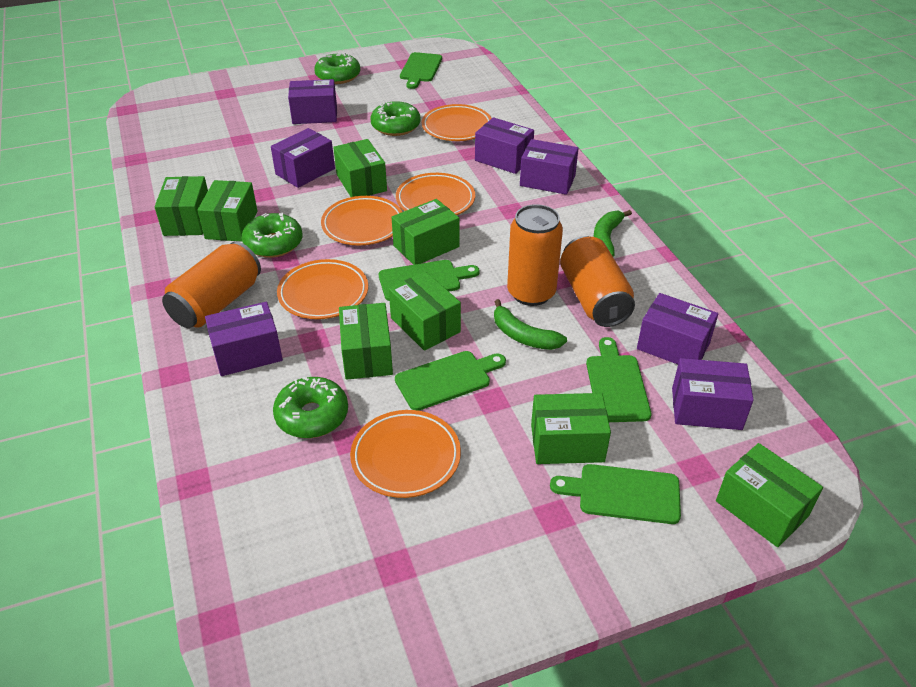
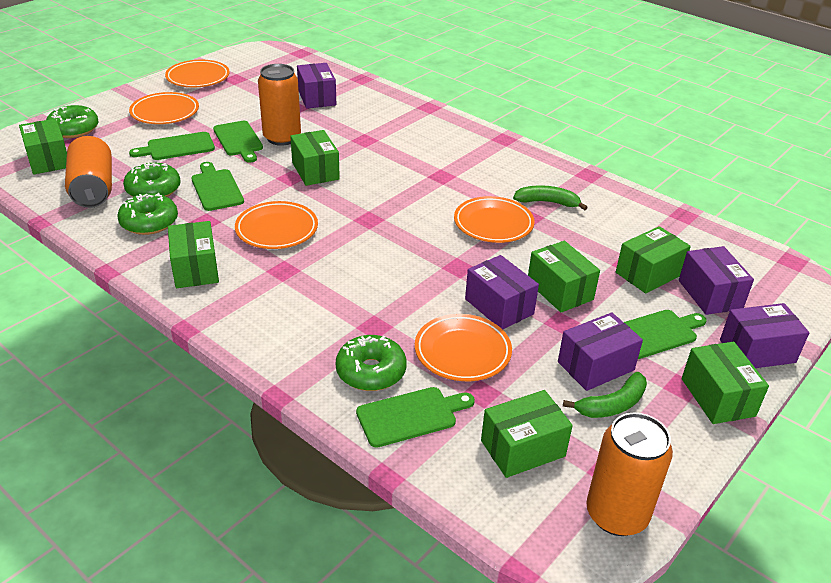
green box: [155,176,208,236] [197,180,257,242] [333,139,387,197] [339,303,393,380] [389,271,461,351] [392,199,459,265] [531,393,611,464] [716,443,823,547] = 8 -> [19,119,67,175] [168,221,219,288] [290,130,340,186] [481,390,573,478] [528,241,600,313] [616,226,691,293] [682,342,769,424] = 7
purple box: [205,302,283,376] [271,128,335,188] [288,79,337,124] [475,117,534,174] [520,139,579,195] [637,293,718,364] [672,358,754,430] = 7 -> [297,63,336,109] [465,255,539,329] [558,312,643,391] [679,246,754,315] [720,303,809,368] = 5

